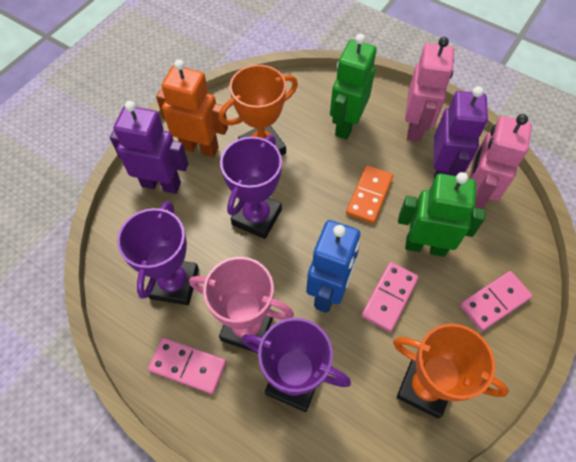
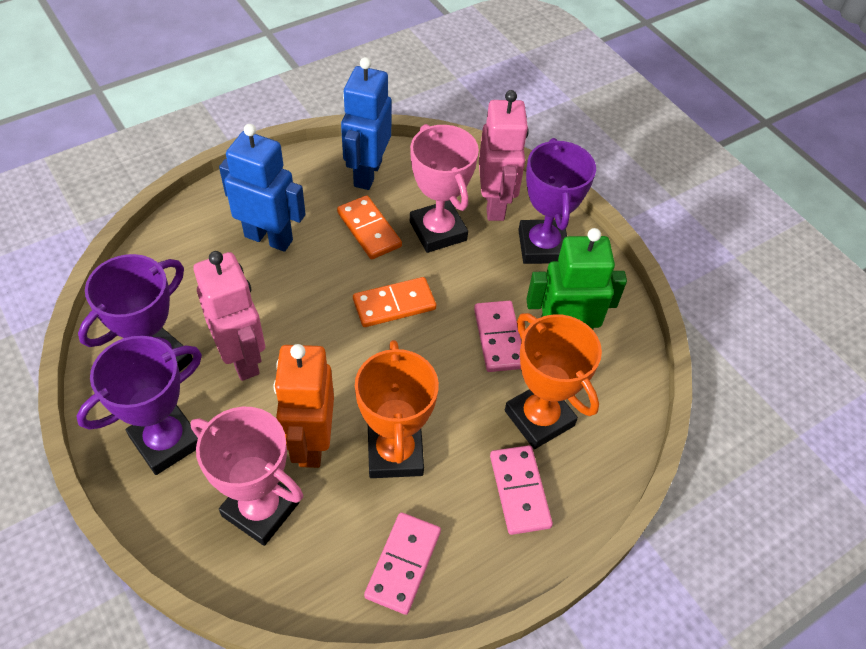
blue robot: [306,220,360,313] = 1 -> [219,124,306,252] [341,57,392,190] = 2
green robot: [330,34,377,139] [398,172,485,257] = 2 -> [526,228,627,330] = 1
orange domino: [346,165,393,224] = 1 -> [337,195,402,259] [353,277,436,327] = 2
pink trophy: [189,257,294,353] = 1 -> [191,407,303,546] [410,124,479,253] = 2
purple robot: [110,101,189,194] [434,86,488,179] = 2 -> none = 0

